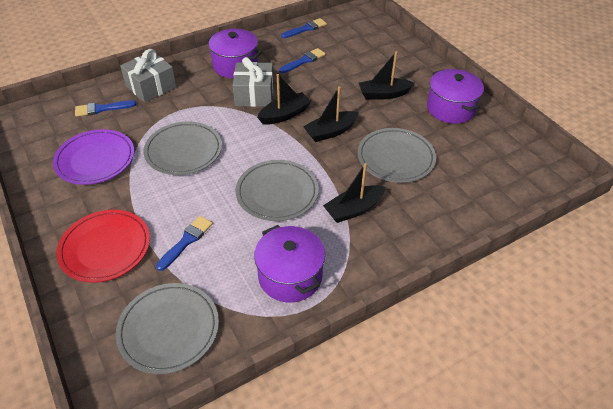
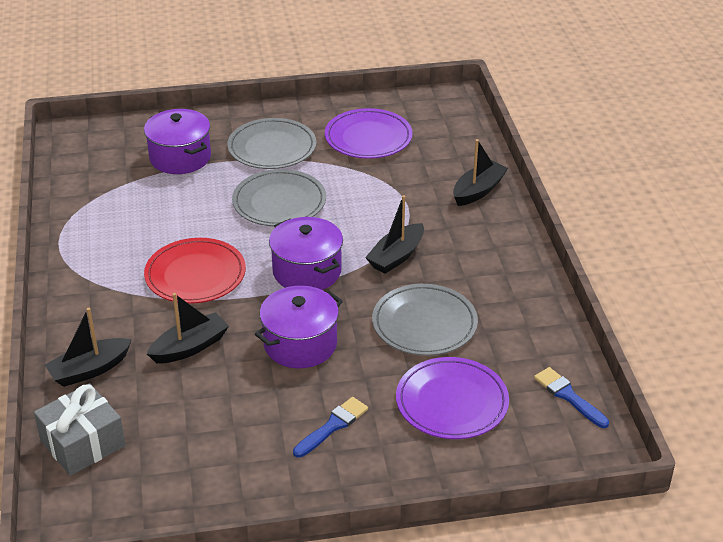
blue brush: [75,100,136,117] [156,216,213,271] [279,48,326,73] [281,18,327,38] = 4 -> [293,397,368,458] [534,367,609,428] = 2
grey gift: [120,49,177,103] [233,57,274,107] = 2 -> [34,383,126,476] = 1
grey plate: [116,283,219,374] [143,122,222,175] [236,160,319,221] [358,128,436,183] = 4 -> [227,118,316,169] [232,169,326,226] [372,284,478,356] = 3
purple plate: [53,129,134,185] = 1 -> [325,108,413,159] [396,357,509,439] = 2

